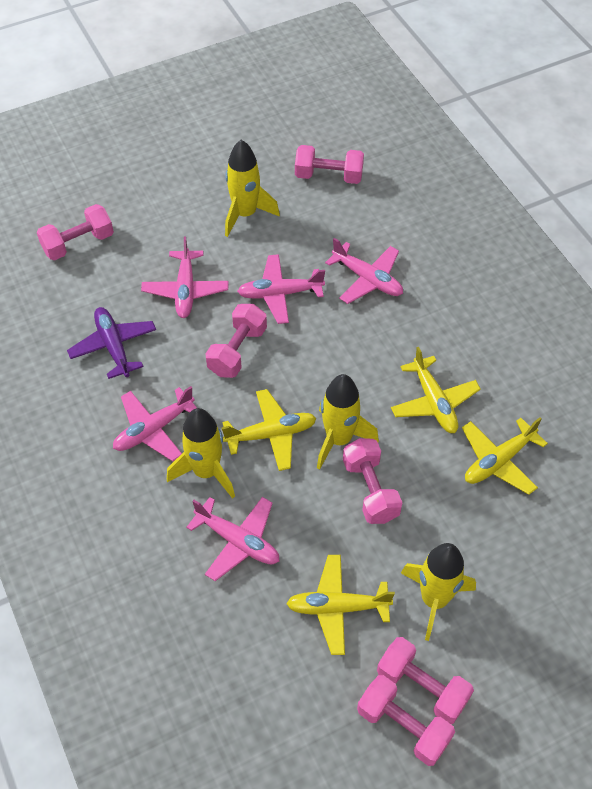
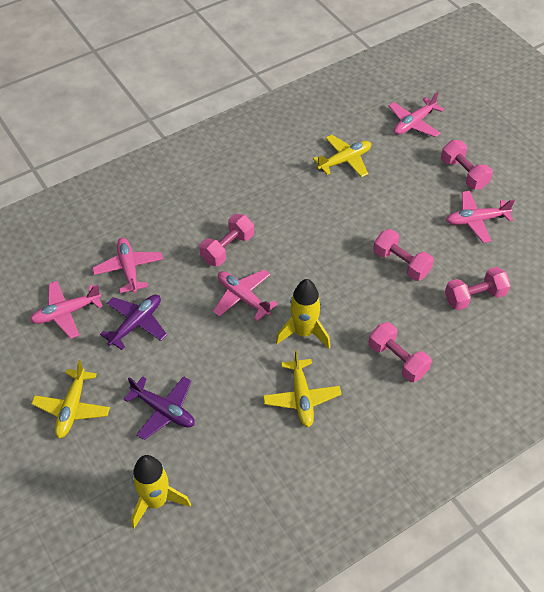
pink dumbbell: [37,204,114,260] [205,304,267,378] [295,145,364,184] [343,438,403,524] [357,675,455,766] [377,637,474,724] = 6 -> [199,214,254,266] [368,322,432,382] [373,229,434,281] [441,140,493,189] [445,267,511,310] = 5
purple plane: [67,307,156,379] = 1 -> [100,295,167,350] [123,376,195,440] = 2
yellow plane: [221,389,316,471] [286,555,395,655] [391,347,481,433] [462,417,548,495] = 4 -> [31,360,110,438] [263,350,341,427] [313,135,371,177] = 3
yellow rocket: [167,408,235,499] [225,140,280,237] [317,374,379,470] [401,543,476,641] = 4 -> [131,455,191,528] [276,279,330,348] = 2

